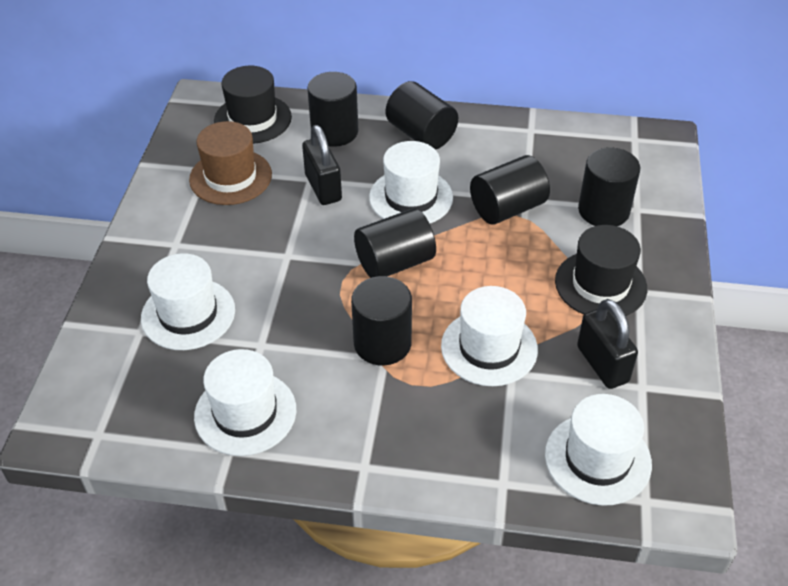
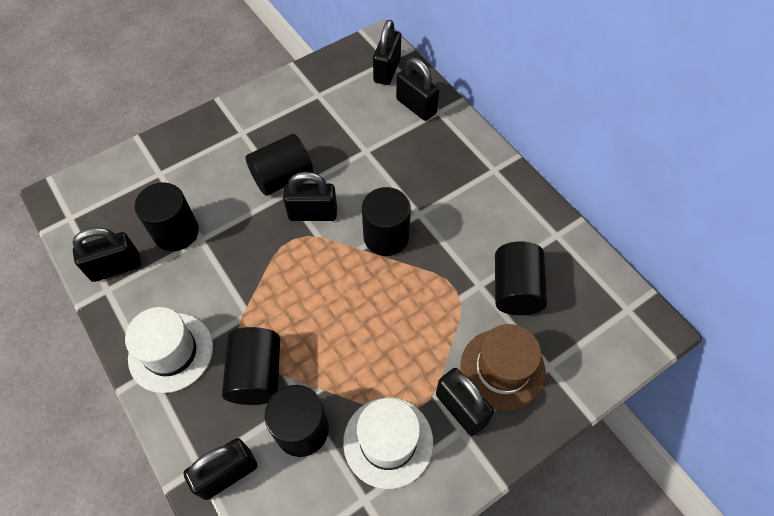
black hat: [214,66,292,144] [555,225,647,319] = 2 -> none = 0
black padlock: [302,125,342,205] [577,299,638,389] = 2 -> [72,227,141,282] [184,438,258,500] [283,172,337,221] [373,20,401,85] [396,58,439,121] [436,368,494,436] = 6
white hat: [141,253,235,350] [194,349,296,456] [369,141,453,224] [441,286,538,386] [545,394,652,506] = 5 -> [125,307,213,393] [343,397,433,489] = 2

